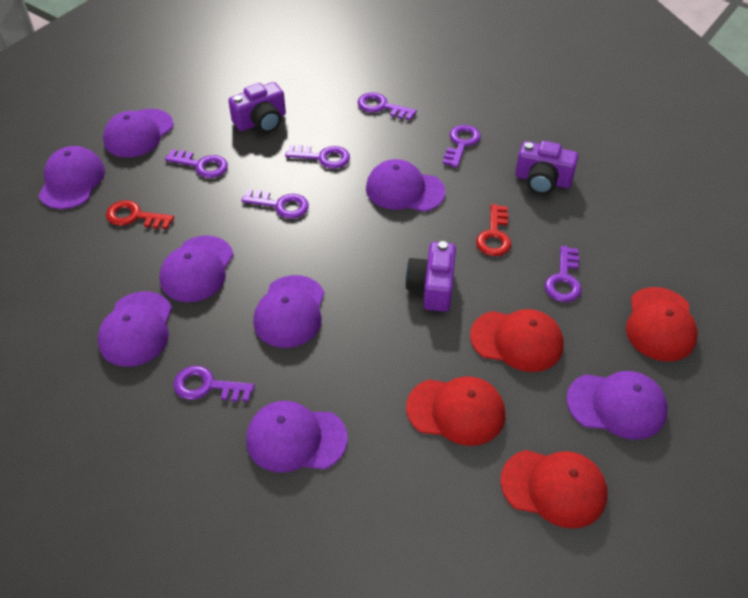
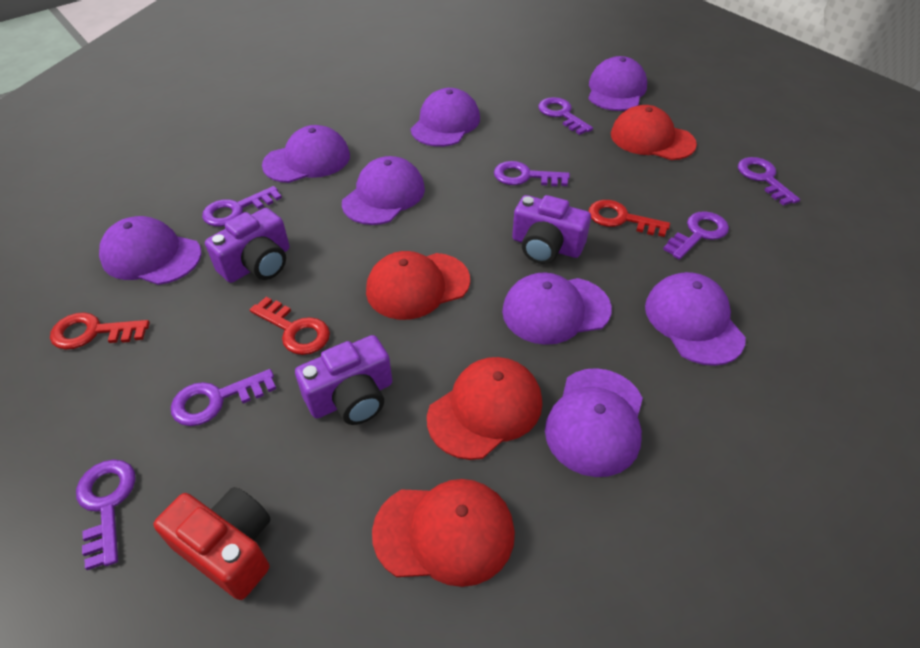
red camera: none = 0 -> [153,487,271,600] = 1
red key: [106,200,174,229] [476,204,511,256] = 2 -> [50,312,150,350] [250,297,330,355] [589,200,670,237] = 3

